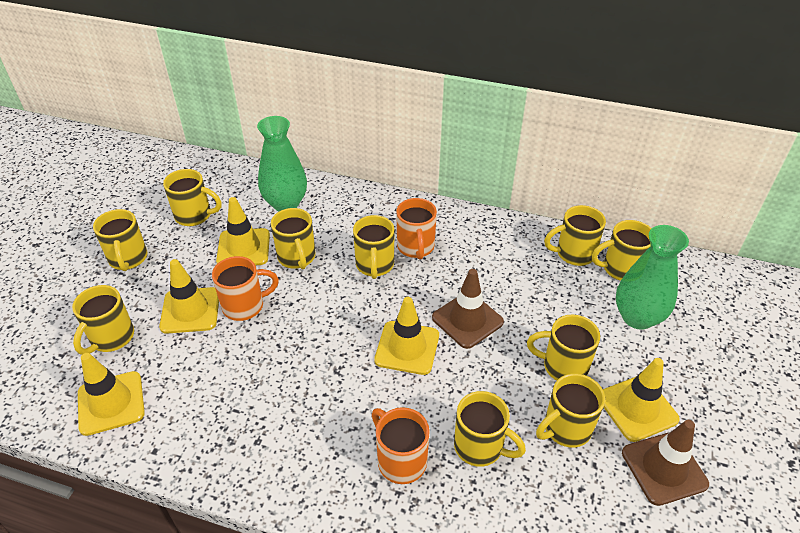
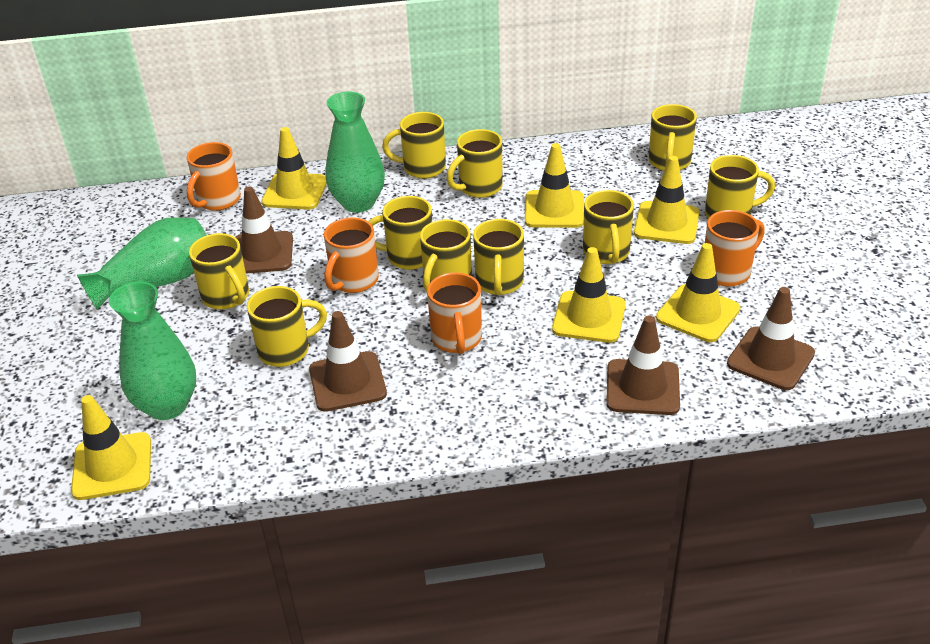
brown traffic cone: [432,269,504,349] [622,420,709,506] = 2 -> [235,186,293,274] [309,311,387,412] [606,315,680,415] [727,287,815,390] = 4
green vase: [257,116,307,211] [616,225,689,330] = 2 -> [77,217,207,310] [109,282,196,420] [326,91,385,213] = 3
orange mug: [212,256,279,321] [372,407,430,484] [396,198,437,260] = 3 -> [187,142,241,211] [324,217,379,293] [427,272,482,354] [705,210,765,287] = 4
yellow traffic cone: [78,353,145,436] [159,259,219,334] [216,197,270,265] [374,297,439,375] [603,358,680,442] = 5 -> [71,395,151,500] [261,127,327,209] [525,143,584,228] [552,247,626,343] [634,156,700,244] [656,243,741,342] = 6

